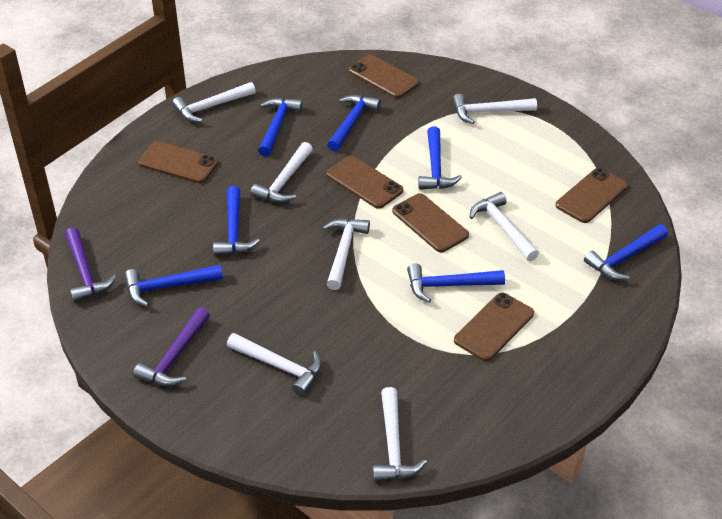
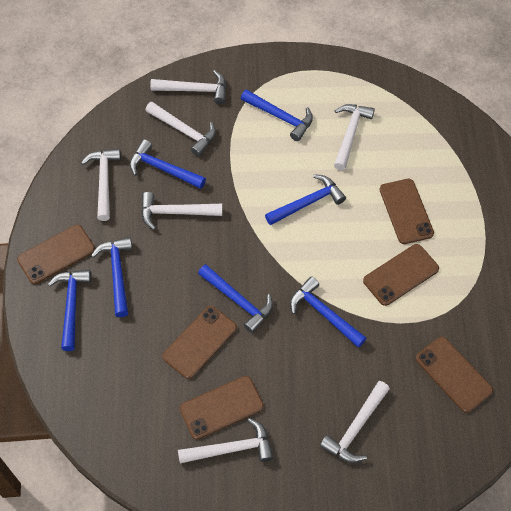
purple hammer: [65,228,117,303] [133,307,210,386] = 2 -> none = 0

